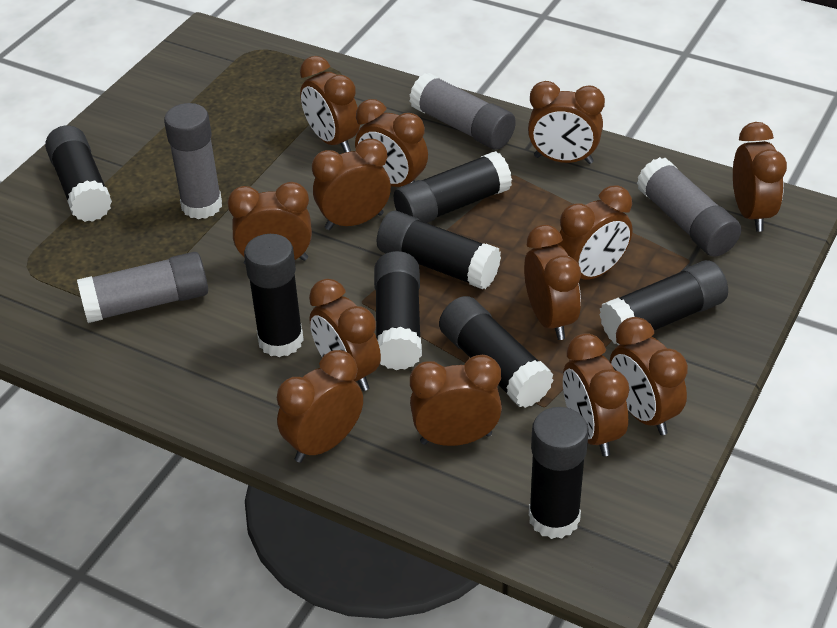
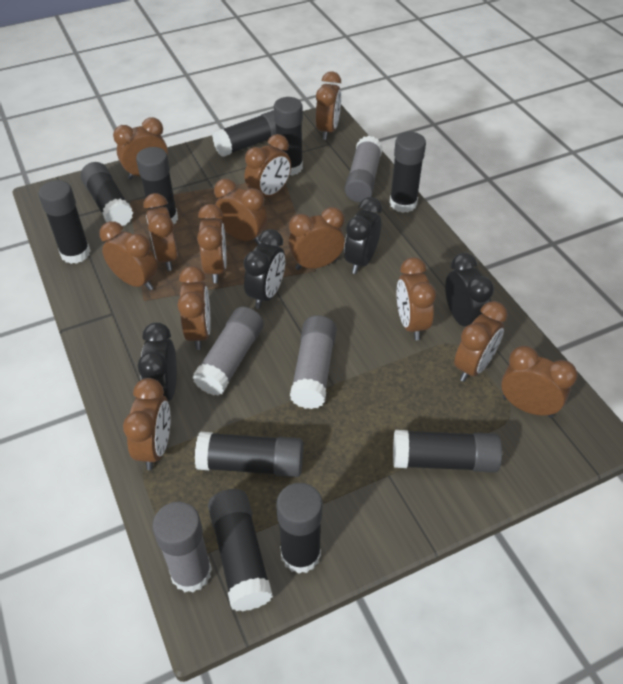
black clock: none = 0 -> [138,322,177,401] [243,229,285,309] [344,197,382,274] [445,253,494,327] = 4
black glue stick: [45,125,112,222] [244,234,304,357] [374,251,422,370] [377,210,501,289] [394,151,512,223] [439,296,554,408] [529,407,589,539] [600,260,728,345] = 8 -> [38,180,90,264] [81,162,133,226] [136,147,178,225] [195,432,303,477] [208,489,273,611] [212,110,276,157] [274,97,303,176] [276,483,323,574] [389,132,426,213] [393,430,502,472] = 10

